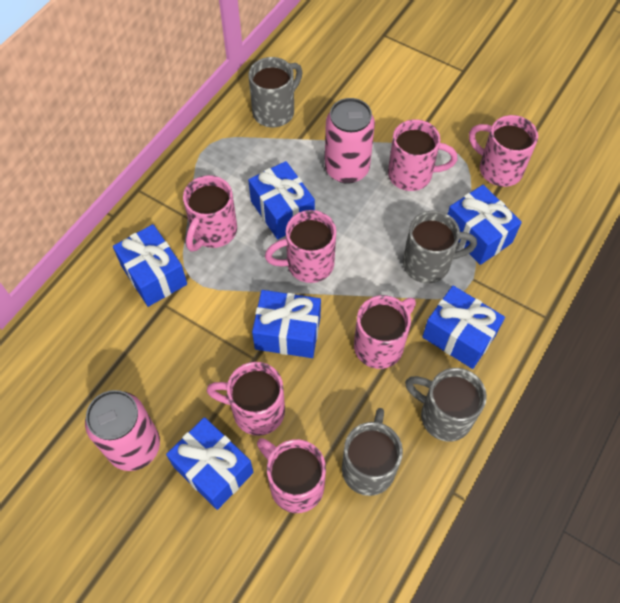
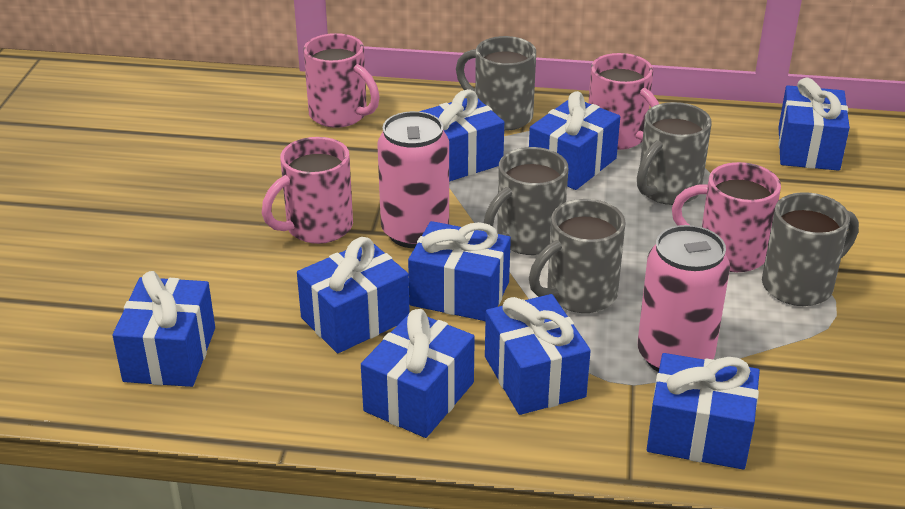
blue gift: [113,224,187,307] [166,417,254,510] [248,161,315,239] [252,290,321,358] [422,286,505,369] [448,185,522,265] = 6 -> [112,271,215,387] [297,237,410,353] [361,309,475,438] [408,221,511,321] [419,89,504,182] [485,294,591,415] [529,91,620,190] [647,353,760,470] [778,78,850,171] = 9
grey mug: [249,57,303,127] [342,408,403,496] [403,211,477,283] [405,368,487,442] = 4 -> [456,36,536,131] [484,147,568,255] [529,199,626,313] [637,102,711,205] [762,192,859,306] = 5
pink mug: [183,175,237,251] [207,362,285,436] [257,438,326,513] [265,210,336,283] [354,295,416,369] [388,119,457,191] [469,115,538,187] = 7 -> [262,137,353,244] [304,33,380,128] [589,53,659,150] [672,162,781,272] = 4

